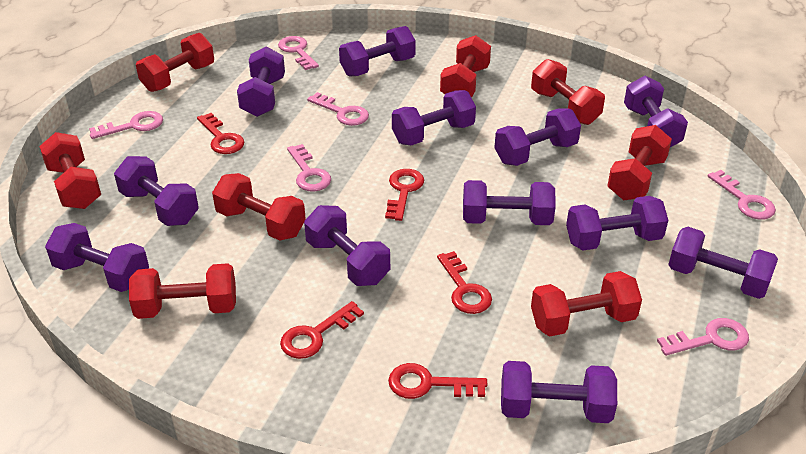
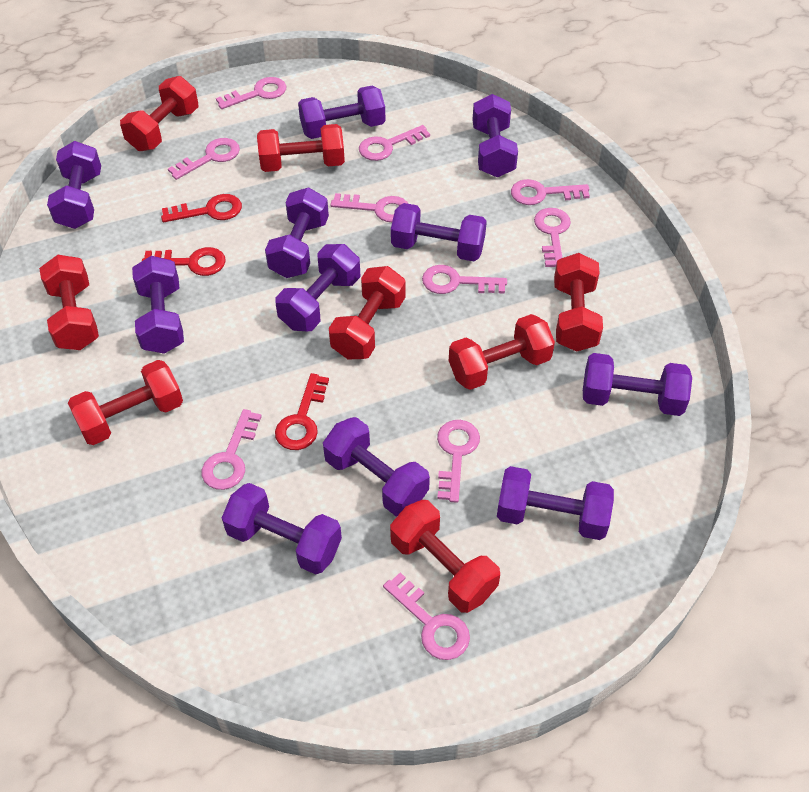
pink key: [89,111,163,139] [278,36,319,70] [287,144,331,191] [307,92,369,126] [657,318,749,356] [708,170,776,220] = 6 -> [168,138,240,180] [202,409,262,490] [216,77,286,109] [331,193,408,222] [359,125,430,161] [383,573,470,660] [422,265,507,294] [437,420,480,503] [511,179,590,205] [534,208,571,267] = 10
purple dumbbell: [45,223,149,292] [114,156,199,226] [237,47,285,117] [304,205,390,286] [339,26,416,77] [392,90,476,145] [463,180,556,225] [494,108,581,166] [501,361,617,423] [566,196,668,250] [624,76,688,147] [668,227,778,299] = 12 -> [47,141,101,229] [132,256,184,354] [222,483,342,574] [265,188,329,278] [275,244,361,331] [298,86,385,139] [323,417,430,517] [391,203,487,261] [473,94,518,177] [497,466,614,540] [583,353,692,416] = 11
red key: [197,113,244,154] [280,301,364,359] [385,169,424,221] [388,363,487,399] [437,251,492,314] = 5 -> [142,247,226,276] [161,194,242,222] [275,373,329,450] = 3

